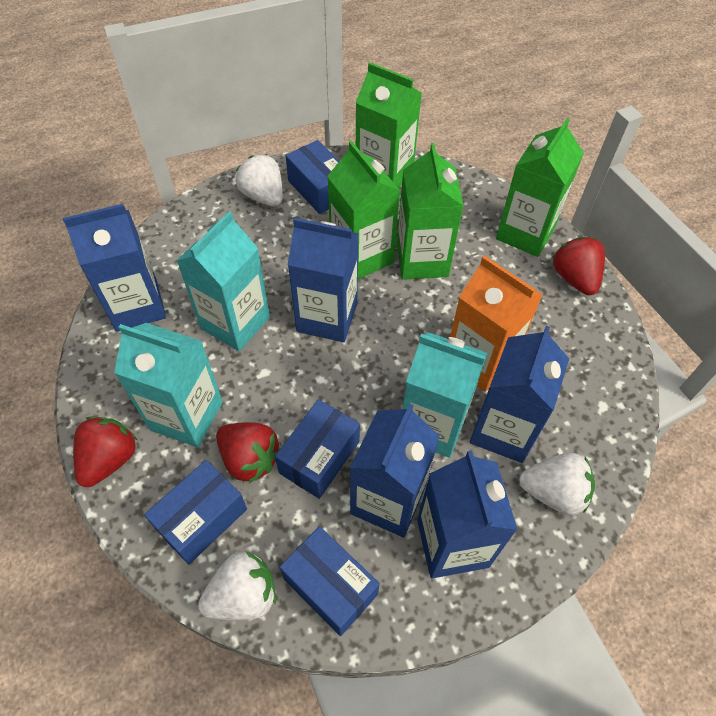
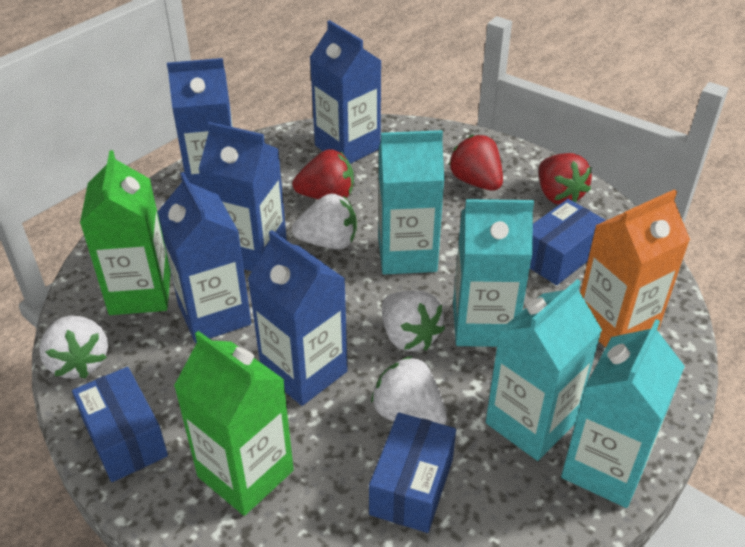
blue box: [144,460,247,564] [275,399,360,499] [280,526,380,636] [286,140,339,214] = 4 -> [72,367,168,482] [369,412,456,533] [530,199,606,285] = 3
green carton: [327,141,400,279] [356,62,422,188] [397,143,464,280] [496,118,584,257] = 4 -> [80,150,171,315] [174,331,294,516] = 2
turquoise carton: [114,323,223,448] [177,211,270,351] [402,332,487,458] = 3 -> [378,130,444,274] [453,199,534,347] [486,279,602,461] [561,319,685,508] = 4
white strawberry: [198,551,276,620] [236,154,283,207] [519,452,595,515] = 3 -> [39,315,108,379] [292,194,357,249] [371,356,447,425] [382,290,445,352] = 4

